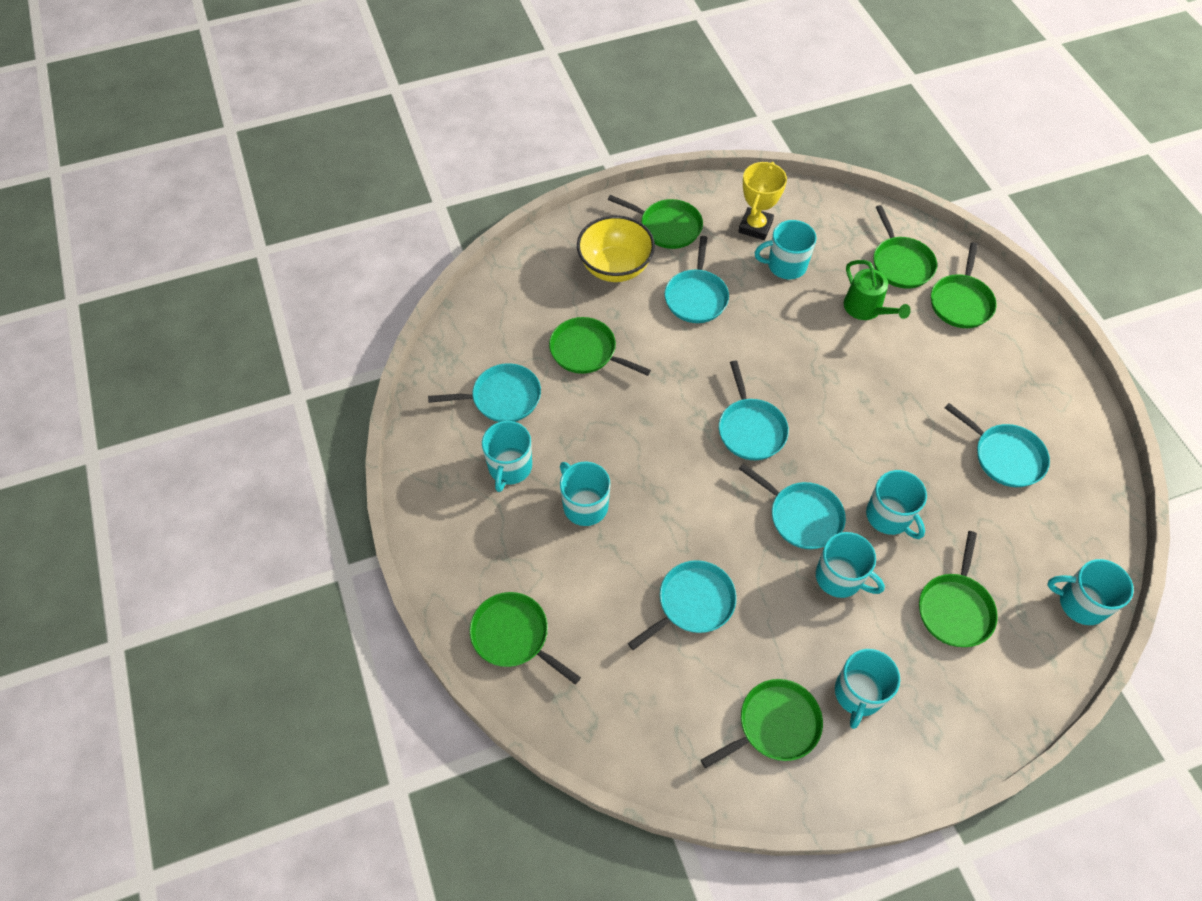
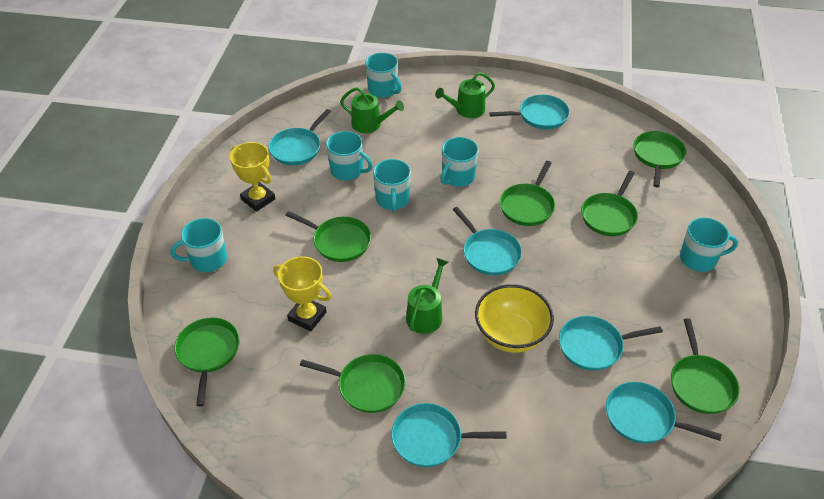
green watering can: [844,260,911,320] = 1 -> [340,87,404,133] [406,258,448,334] [435,72,495,118] = 3
turquoise mug: [482,421,532,492] [560,461,611,526] [754,220,817,279] [816,532,885,598] [835,649,900,729] [866,470,927,539] [1047,559,1134,625] = 7 -> [171,218,227,272] [326,131,373,180] [365,53,402,98] [373,159,411,212] [440,137,479,187] [680,217,738,272] = 6
yellow trophy: [738,162,787,240] = 1 -> [230,142,275,212] [273,256,331,332] = 2

